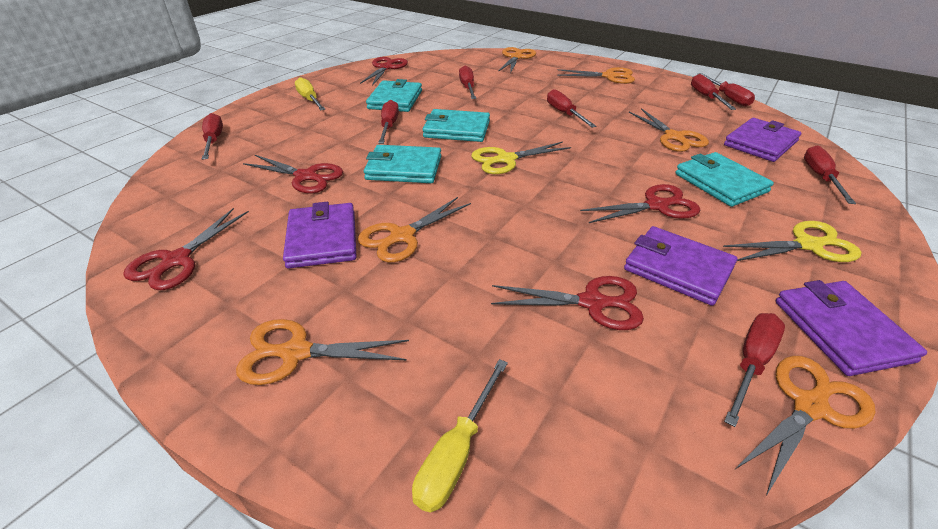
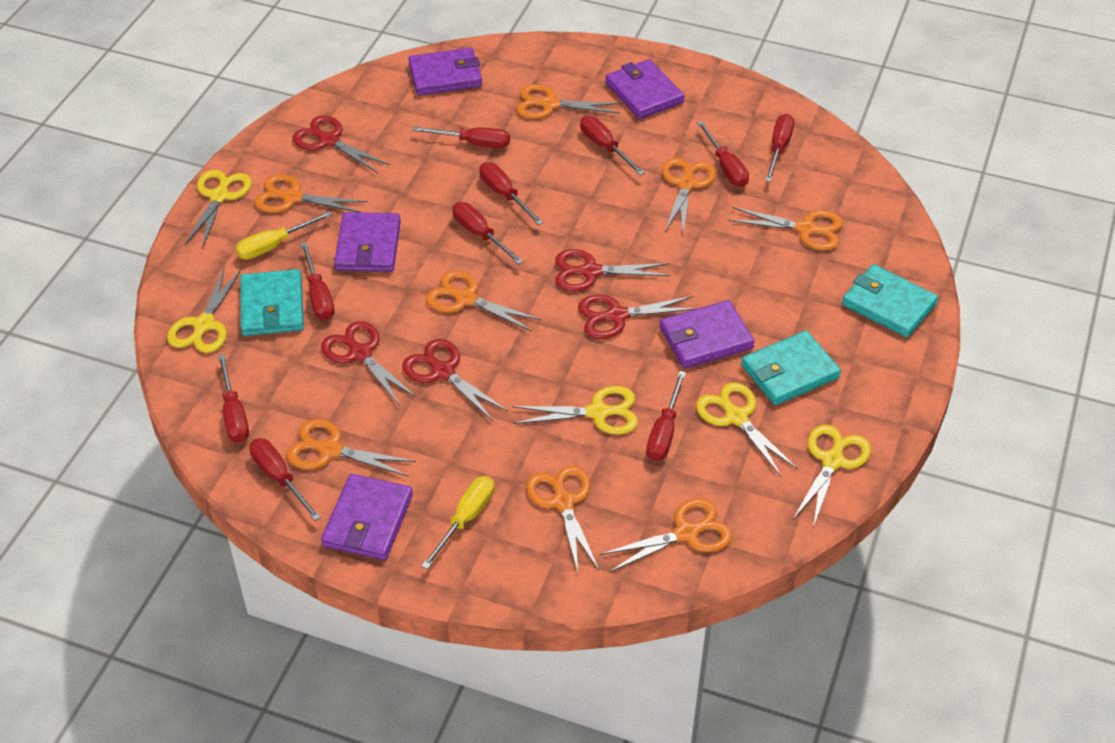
orange scissors: [236,319,409,385] [358,197,471,262] [499,47,536,74] [557,67,635,84] [629,108,709,152] [735,356,875,496] = 6 -> [255,174,368,213] [287,419,416,477] [426,270,541,332] [516,84,622,119] [526,465,599,573] [600,498,733,572] [662,158,716,233] [728,207,843,251] = 8
purple wallet: [283,202,357,268] [624,226,738,306] [724,118,801,162] [776,280,927,376] = 4 -> [321,474,413,560] [334,212,401,272] [408,47,482,96] [605,59,684,119] [660,300,755,369] = 5
red screwdriver: [202,113,223,160] [378,100,399,144] [459,65,476,99] [547,89,596,127] [691,74,736,110] [698,73,755,106] [724,313,785,427] [804,145,856,204] = 8 -> [218,354,249,443] [249,438,321,521] [301,242,334,320] [412,127,510,148] [452,202,523,265] [480,162,543,225] [580,116,645,175] [646,371,686,461] [697,121,749,187] [765,114,795,182] = 10
turquoise wallet: [364,145,441,183] [366,79,422,112] [422,109,490,142] [675,152,774,207] = 4 -> [240,269,304,336] [741,331,841,405] [842,264,938,338] = 3
yellow scissors: [472,142,571,174] [723,221,861,262] = 2 -> [167,266,242,353] [184,170,252,249] [512,386,638,435] [696,382,798,477] [793,425,871,527] = 5

